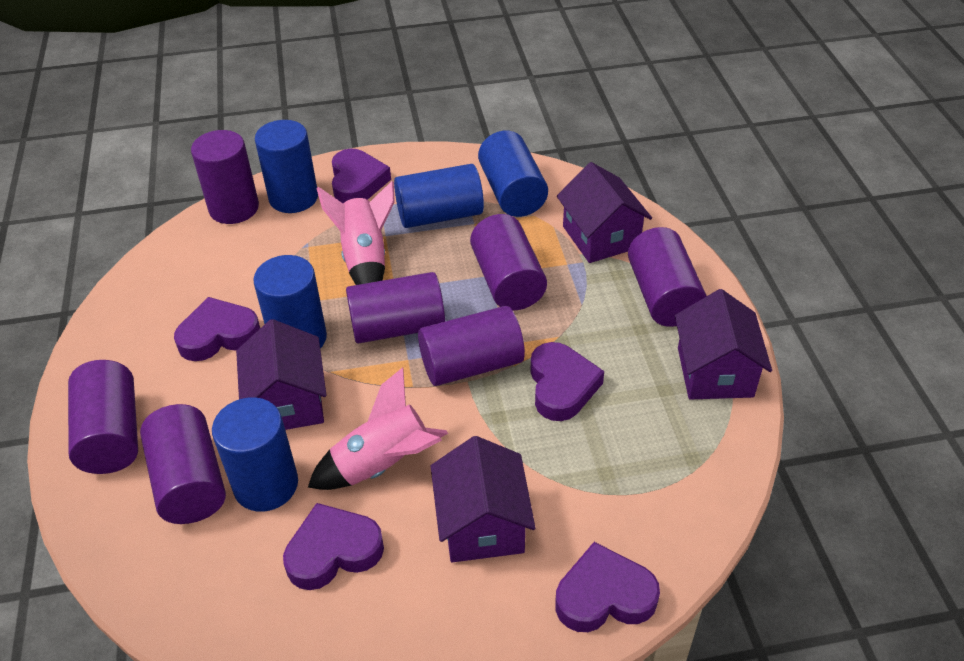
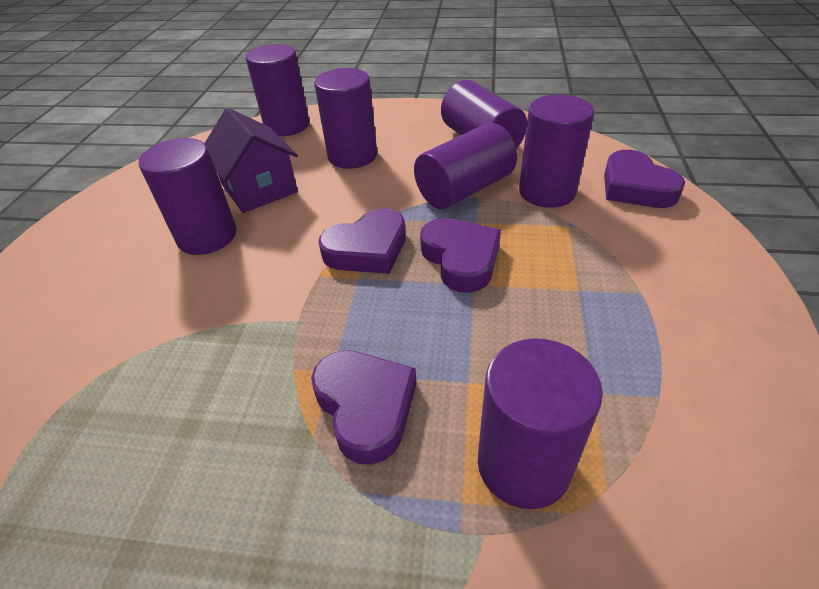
blue cylinder: [212,397,298,512] [253,255,327,349] [255,120,318,213] [394,164,484,228] [478,131,548,217] = 5 -> none = 0
pink rocket: [308,367,448,490] [316,181,395,285] = 2 -> none = 0
purple heart: [174,297,260,361] [283,503,384,590] [332,149,391,203] [530,342,604,421] [555,542,660,632] = 5 -> [311,350,417,465] [318,208,406,274] [420,218,501,293] [604,150,685,208] = 4
purple house: [236,319,326,430] [431,436,535,562] [557,162,652,263] [675,289,772,399] = 4 -> [205,108,298,213] = 1

